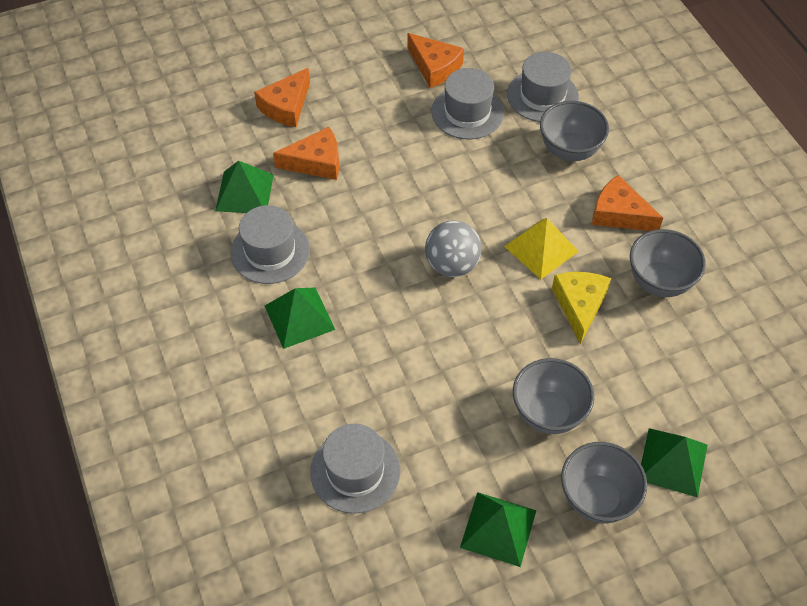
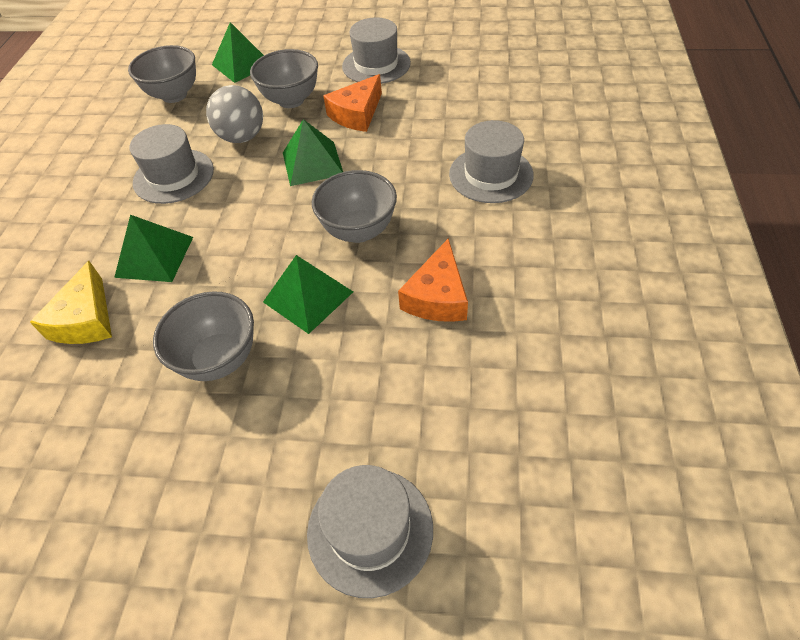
orange cheese: [254,68,310,127] [273,127,339,180] [407,33,464,88] [592,175,663,231] = 4 -> [323,74,382,132] [398,238,468,322] = 2
yellow pyramid: [504,218,579,279] = 1 -> none = 0

